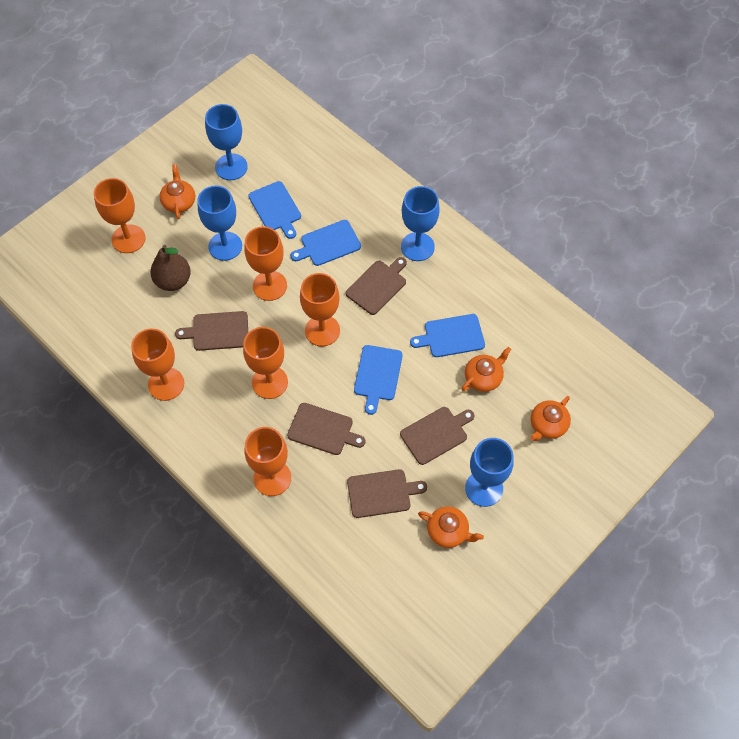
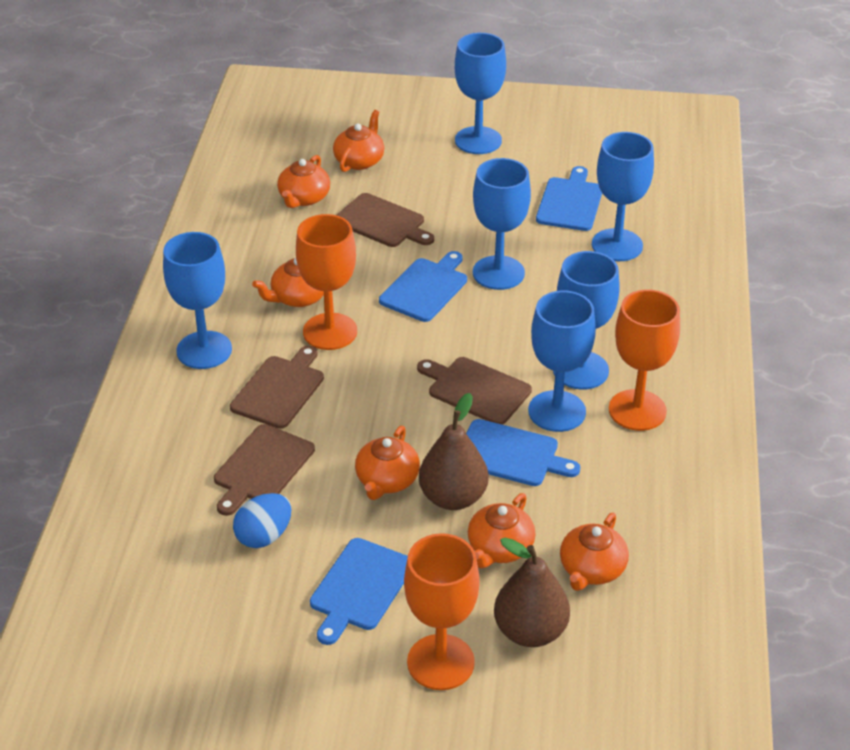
blue egg: none = 0 -> [233,493,292,548] = 1
blue goblet: [197,186,242,261] [205,104,248,180] [401,186,440,261] [465,438,514,507] = 4 -> [163,232,232,369] [455,33,506,154] [473,158,531,290] [528,291,596,432] [553,251,620,390] [592,132,654,261] = 6
brown cutting board: [175,311,248,351] [287,403,365,455] [346,257,407,315] [347,469,427,518] [400,407,474,465] = 5 -> [214,424,315,516] [230,345,324,429] [337,193,434,247] [417,357,532,425] = 4
brown pear: [150,245,191,291] = 1 -> [419,393,488,510] [494,538,570,647] = 2
orange goblet: [94,178,146,253] [131,329,184,401] [243,327,288,399] [244,427,291,496] [245,226,287,301] [300,273,340,347] = 6 -> [296,214,357,350] [404,533,480,690] [609,290,680,431] = 3
orange teapot: [159,164,195,219] [418,506,484,548] [461,347,511,392] [531,396,571,441] = 4 -> [252,258,324,307] [277,155,330,208] [333,110,384,172] [355,426,420,500] [468,493,536,568] [560,513,629,591] = 6

